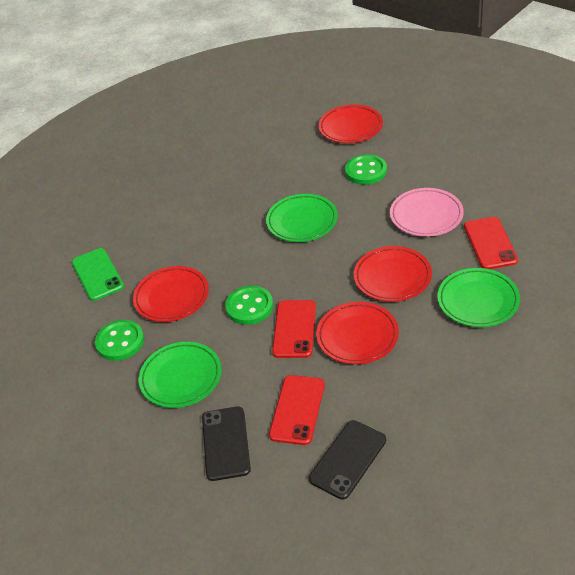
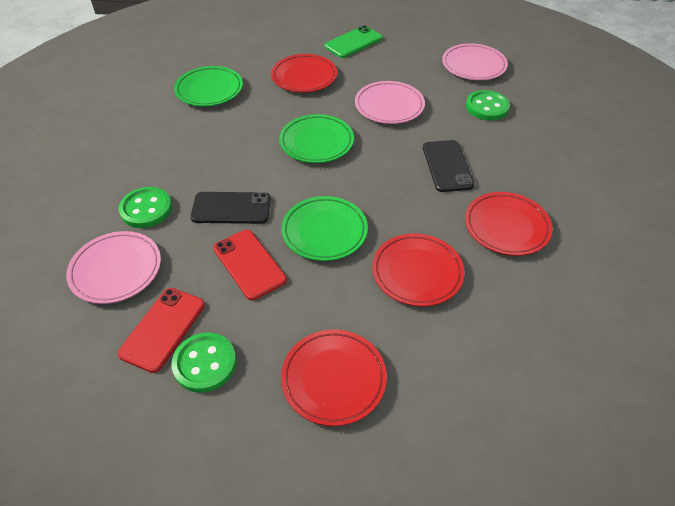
pink plate: [390,188,464,237] = 1 -> [66,231,161,304] [355,81,425,124] [442,43,508,80] = 3
red phone: [269,375,325,445] [272,300,316,358] [464,217,518,269] = 3 -> [118,288,205,373] [213,230,287,300] = 2

